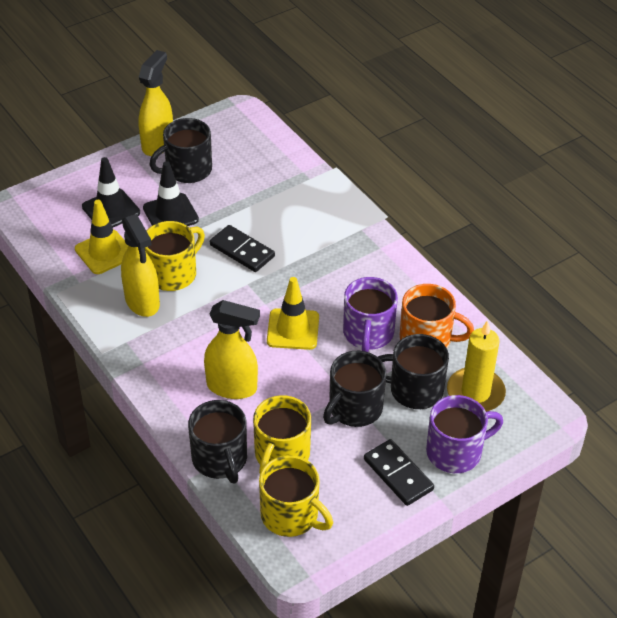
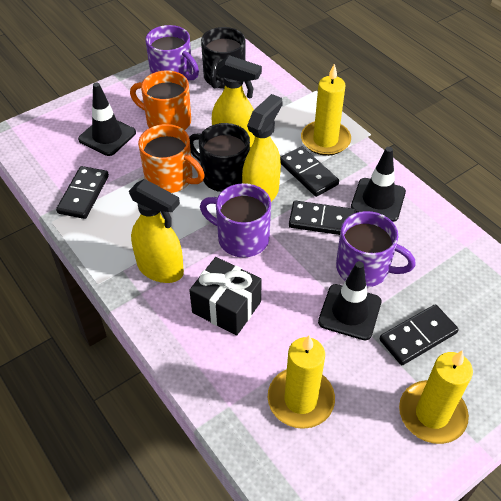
black domino: [210,225,275,272] [364,439,434,506] = 2 -> [56,166,109,219] [280,146,339,197] [289,201,356,235] [380,304,459,365] = 4
black gift: none = 0 -> [189,257,262,336] = 1
black mug: [149,118,212,183] [188,400,247,484] [323,351,387,427] [378,334,449,409] = 4 -> [189,123,250,192] [201,27,246,89] = 2
black traffic cone: [82,157,140,227] [143,161,199,226] = 2 -> [78,83,136,156] [318,261,381,340] [351,147,406,222] = 3
orange mug: [400,284,474,348] = 1 -> [130,70,191,130] [138,124,205,193] = 2
purple mug: [343,277,398,352] [426,395,503,473] = 2 -> [145,25,199,80] [200,183,271,257] [336,211,416,287] = 3
yellow candle: [447,320,506,412] = 1 -> [268,335,335,429] [301,63,351,156] [399,350,473,444] = 3
yellow mug: [145,221,205,291] [253,395,311,473] [259,455,333,537] = 3 -> none = 0
yellow traffic cone: [75,200,128,274] [267,277,319,350] = 2 -> none = 0

